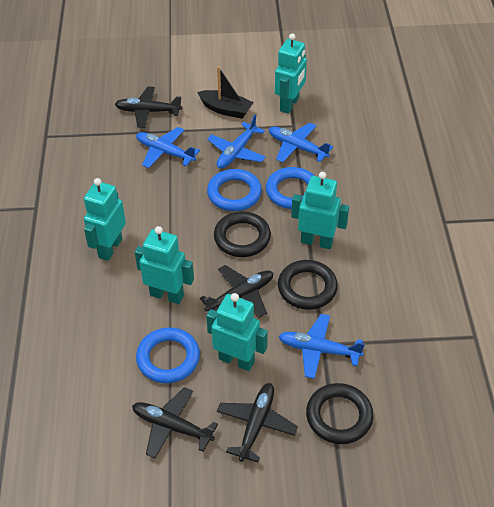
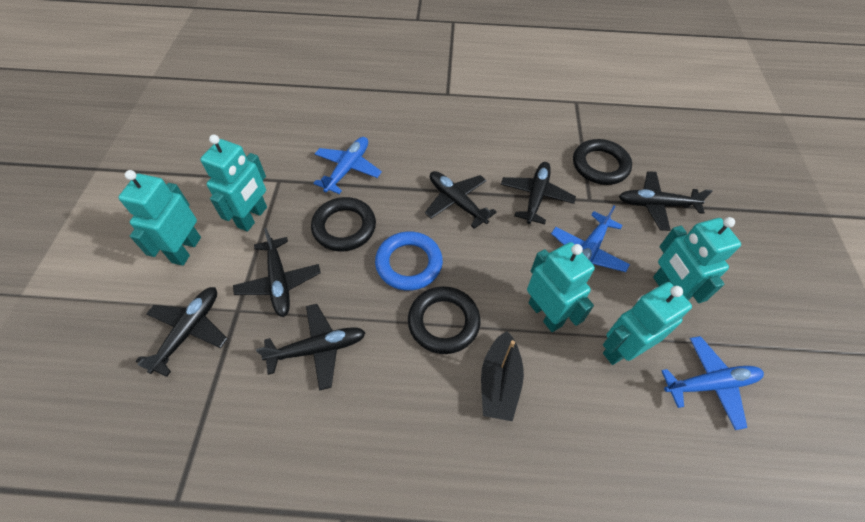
black plane: [115,87,182,128] [132,387,218,458] [200,265,273,318] [217,383,298,462] = 4 -> [135,287,228,377] [233,228,321,317] [256,304,366,391] [425,171,497,229] [501,162,576,224] [619,171,713,231] = 6
blue plane: [136,127,200,168] [207,115,266,169] [269,123,333,162] [278,314,365,379] = 4 -> [313,137,382,194] [551,206,630,272] [661,336,764,430] = 3
blue ring: [136,327,200,383] [207,169,262,211] [266,167,315,209] = 3 -> [375,231,443,291] = 1

